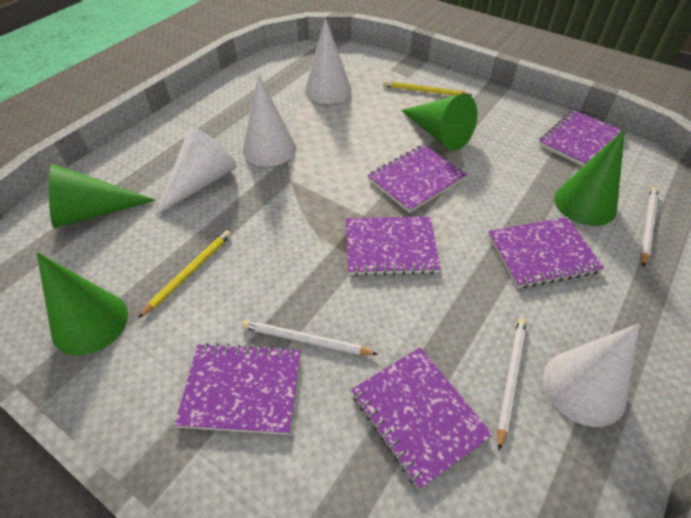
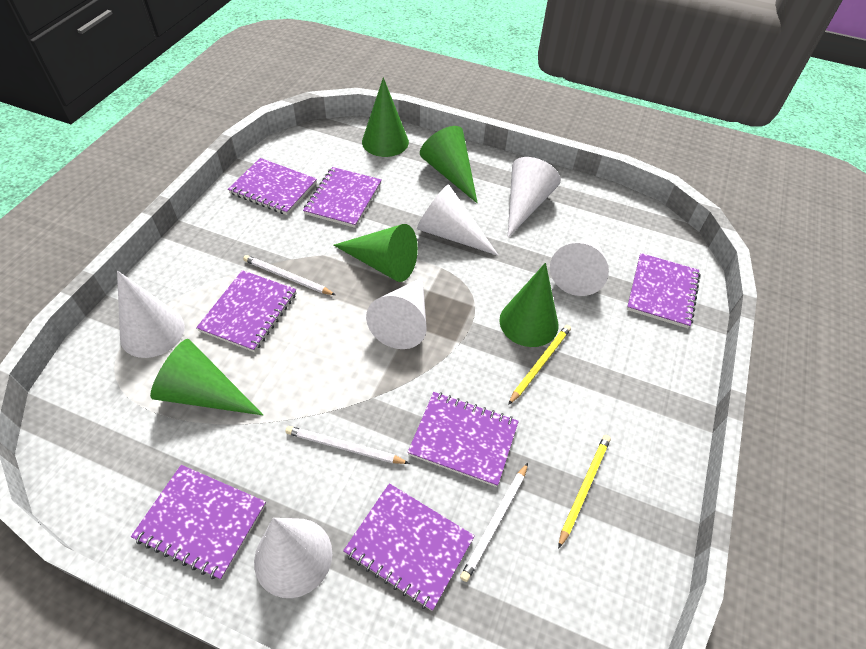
green cone: [37,252,128,355] [49,164,156,228] [401,94,477,150] [554,128,625,226] = 4 -> [150,339,263,415] [333,224,418,282] [362,77,409,157] [420,126,478,203] [499,263,559,347] = 5
purple notebook: [174,343,301,435] [346,216,441,276] [351,348,493,490] [367,144,467,213] [488,217,604,288] [539,110,627,166] = 6 -> [131,465,266,580] [196,270,296,352] [228,158,317,215] [303,167,382,228] [343,483,475,611] [408,392,519,487] [627,253,700,328] = 7
white cone: [155,127,237,216] [243,74,297,166] [304,18,352,104] [543,323,640,427] = 4 -> [117,271,185,358] [254,518,333,598] [366,277,427,349] [417,184,499,256] [508,157,561,238] [550,236,609,296] = 6

